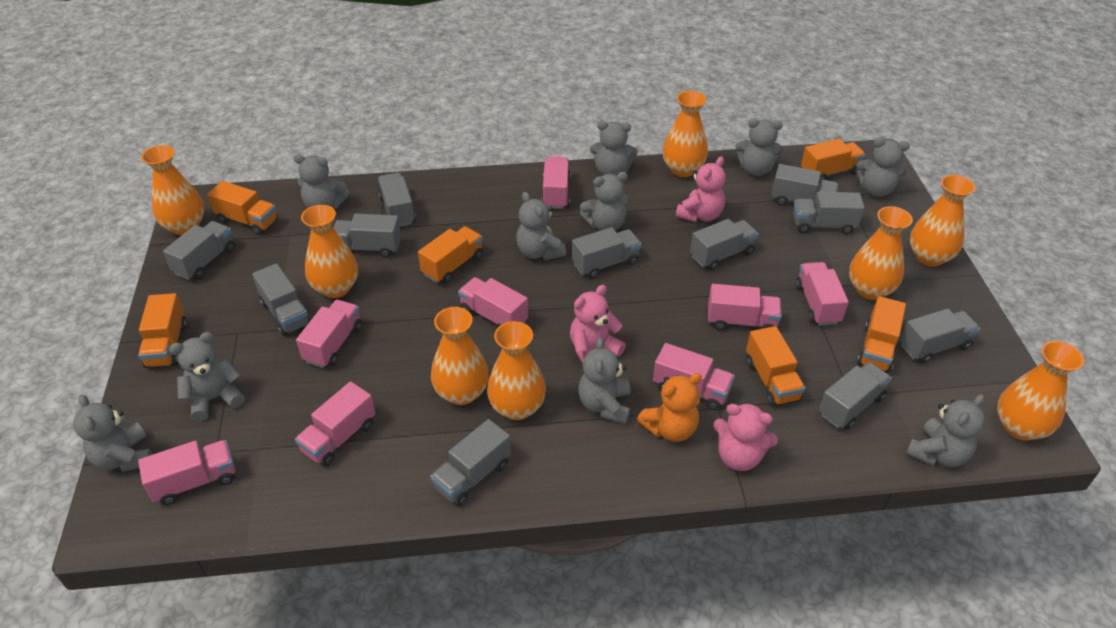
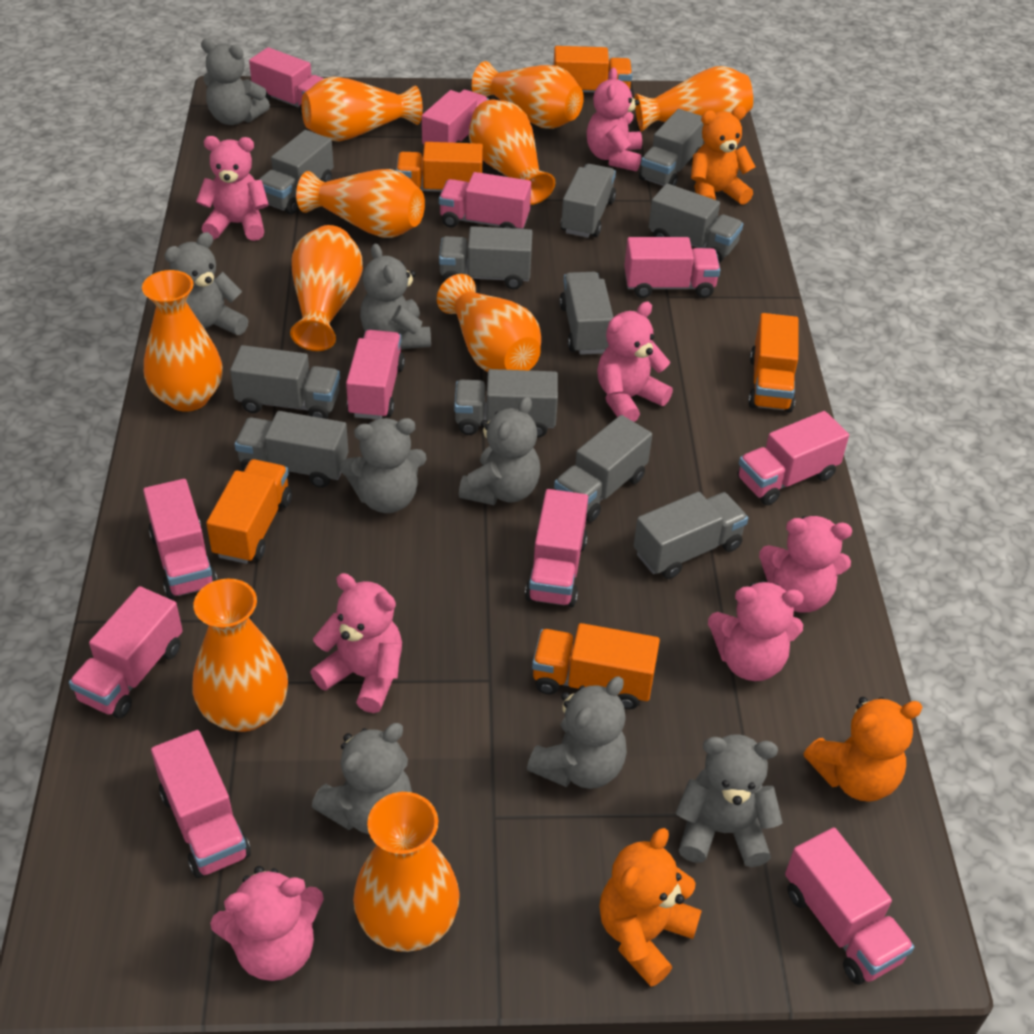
grey teddy bear: [73,394,152,472] [169,332,245,422] [294,154,350,209] [516,192,566,260] [578,337,631,424] [580,172,628,231] [590,121,638,176] [735,118,784,176] [856,138,910,197] [906,394,985,467] = 10 -> [164,232,248,335] [201,39,270,125] [312,723,412,835] [340,418,427,513] [360,243,431,349] [459,397,540,505] [527,676,627,789] [676,734,783,867] = 8
orange teddy bear: [637,373,702,442] = 1 -> [599,828,702,987] [691,106,755,205] [804,697,923,802] = 3
orange truck: [138,293,187,368] [207,181,278,235] [418,226,483,284] [746,326,805,406] [801,139,866,183] [857,296,906,373] = 6 -> [206,459,292,564] [396,142,483,192] [532,623,660,709] [553,46,632,93] [748,313,798,413] = 5
orange vase: [141,145,204,235] [301,205,358,298] [431,307,489,405] [487,321,546,420] [663,91,708,177] [849,206,913,300] [910,175,975,266] [997,341,1084,441] = 8 -> [142,270,222,412] [192,579,288,732] [290,225,363,351] [296,169,425,238] [302,76,423,141] [353,792,460,952] [437,274,541,372] [469,100,556,205] [472,61,584,129] [635,66,753,132] = 10
pink teddy bear: [570,285,626,363] [676,156,726,222] [713,403,778,471] = 3 -> [196,136,269,241] [210,866,324,981] [310,573,402,713] [587,68,642,172] [597,302,673,422] [708,581,804,681] [759,516,852,612] = 7
pink truck: [138,440,235,505] [295,382,375,466] [296,300,362,368] [458,277,528,328] [541,157,571,209] [653,343,735,410] [708,284,782,330] [796,262,849,326] = 8 -> [69,586,183,718] [143,479,218,599] [151,730,251,878] [249,47,324,117] [346,330,405,420] [422,90,489,144] [439,172,531,229] [525,489,588,607] [624,237,720,298] [738,411,849,505] [785,827,914,984] = 11

